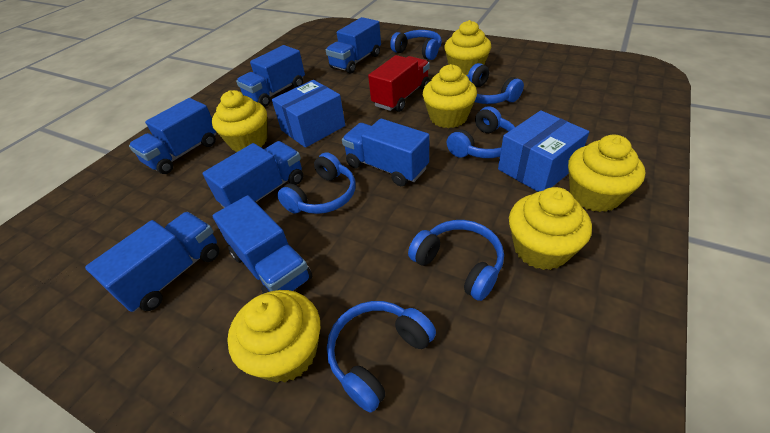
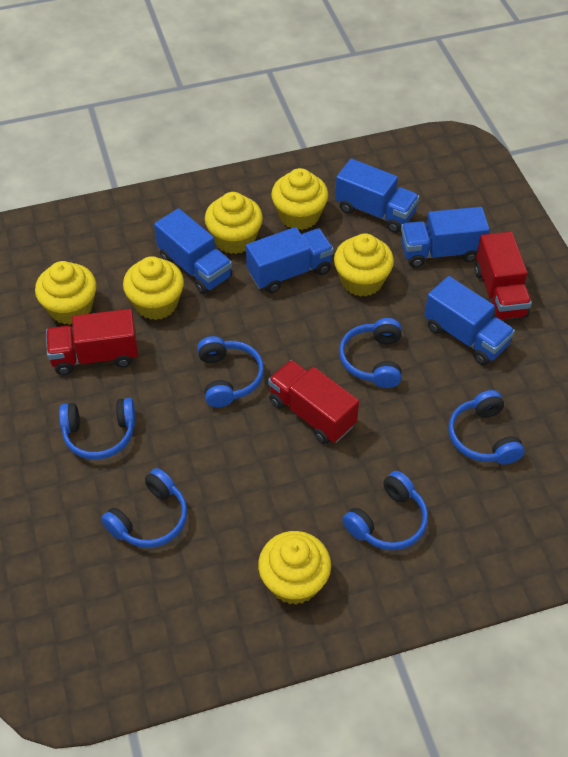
blue box: [272,80,345,148] [498,110,589,192] = 2 -> none = 0
blue truck: [85,212,220,312] [129,98,216,174] [203,141,303,208] [213,195,313,294] [236,45,305,107] [326,17,381,74] [342,118,429,186] = 7 -> [154,208,232,294] [246,227,334,293] [335,159,420,233] [401,207,490,268] [424,276,515,365] = 5
red truck: [368,55,430,112] = 1 -> [46,309,138,375] [268,360,359,444] [474,232,532,320] = 3

